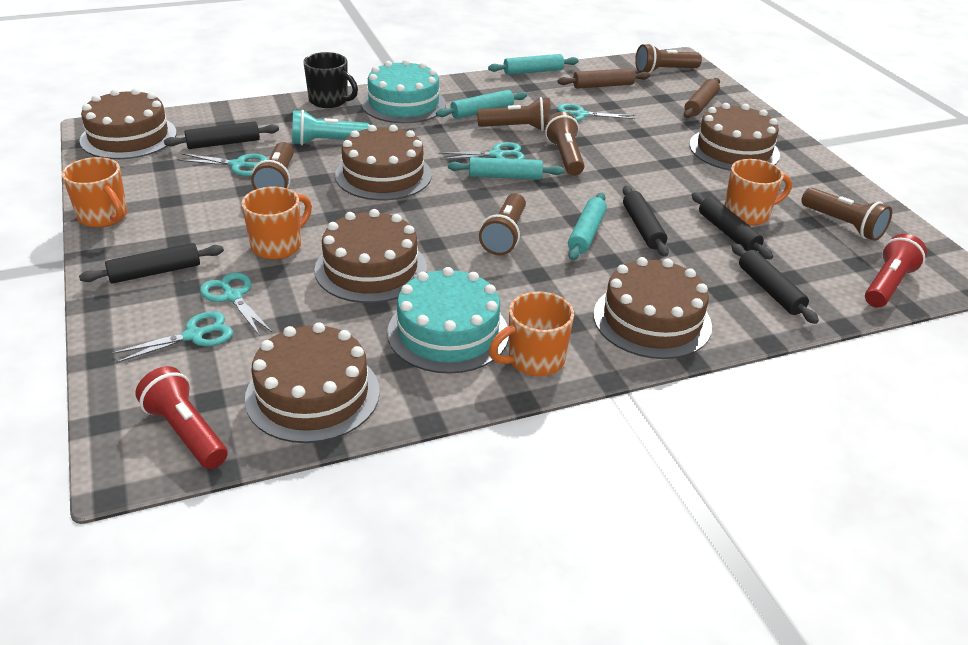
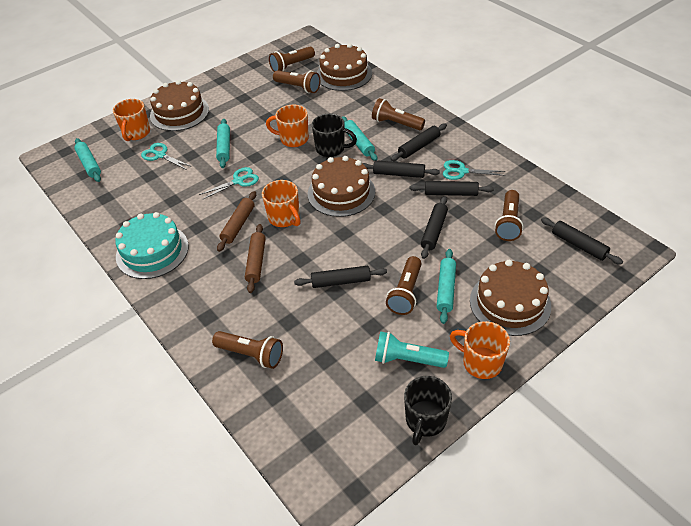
black mug: [303,52,358,108] = 1 -> [312,114,357,157] [404,376,452,445] = 2
black rolling pin: [79,243,224,284] [164,121,279,149] [623,186,669,257] [692,192,773,259] [732,243,819,324] = 5 -> [294,266,387,288] [362,160,440,178] [391,124,447,161] [409,181,494,196] [421,196,448,259] [541,218,623,265] = 6
brown cake: [79,88,177,159] [245,322,380,443] [314,209,427,303] [335,125,432,200] [594,257,712,359] [689,103,780,171] = 6 -> [150,80,209,131] [308,156,375,217] [316,43,372,91] [470,260,551,336] = 4
red flashlight: [135,366,228,469] [865,234,927,308] = 2 -> none = 0
turquoise cake: [361,59,446,123] [387,267,509,374] = 2 -> [115,212,189,279] = 1
turquoise scissors: [111,311,233,363] [178,154,268,176] [200,273,272,336] [439,142,525,160] [557,103,635,121] = 5 -> [141,143,192,170] [199,167,259,200] [443,160,505,180] = 3

